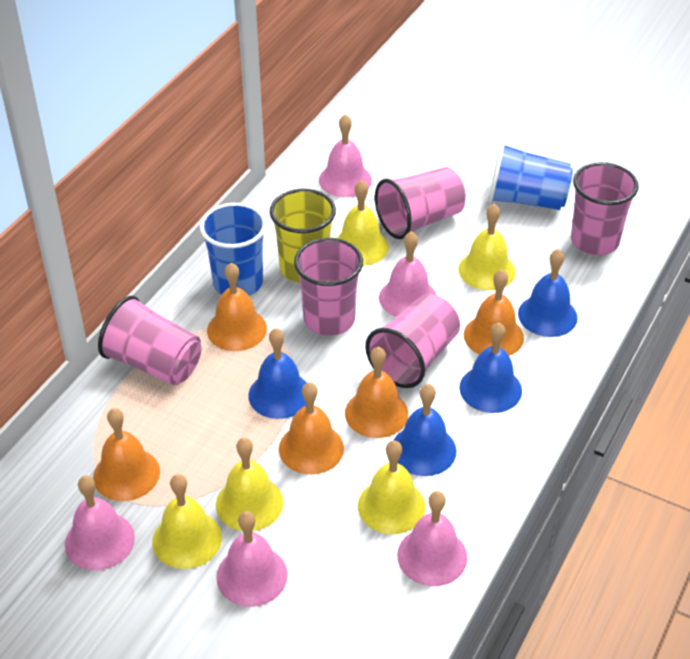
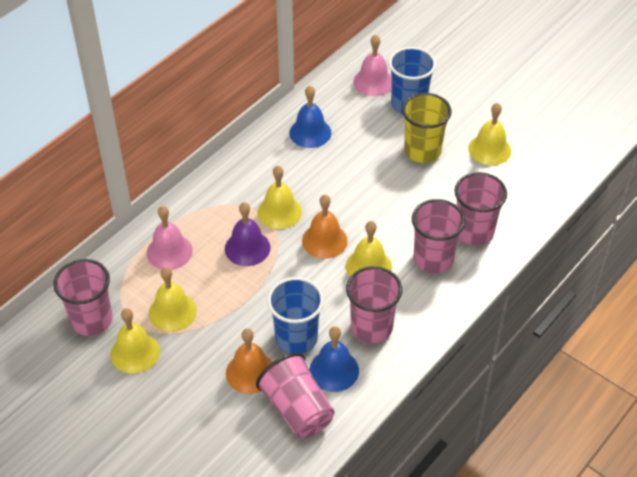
blue bell: [248,328,307,419] [394,384,457,476] [459,323,522,413] [518,249,577,337] = 4 -> [289,86,331,148] [309,326,359,392] = 2
orange bell: [93,408,160,501] [207,263,267,351] [279,382,344,474] [345,347,408,438] [464,269,524,356] = 5 -> [226,328,272,394] [302,195,348,259] = 2
pink bell: [65,475,135,570] [216,511,288,607] [319,114,372,197] [379,231,436,317] [397,491,467,586] = 5 -> [147,206,193,270] [353,35,392,96] = 2
purple bell: none = 0 -> [225,202,270,266] = 1

